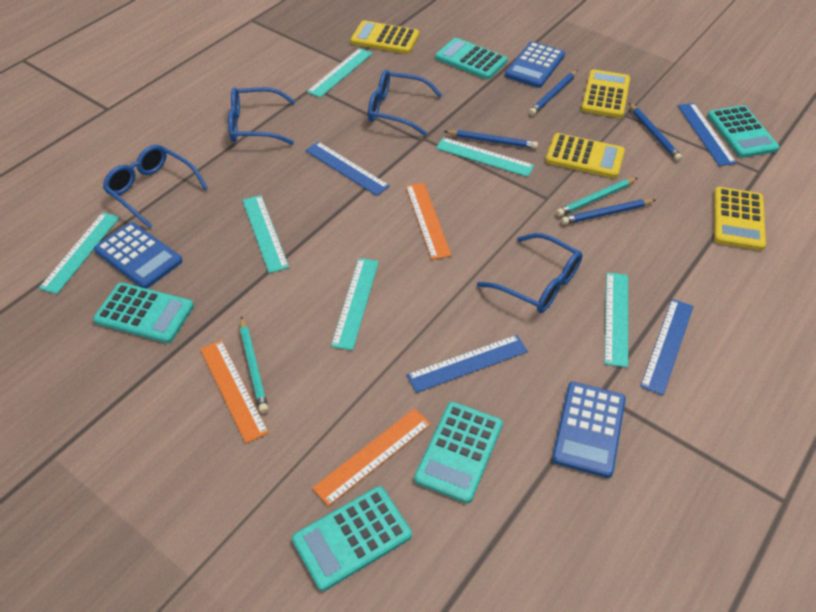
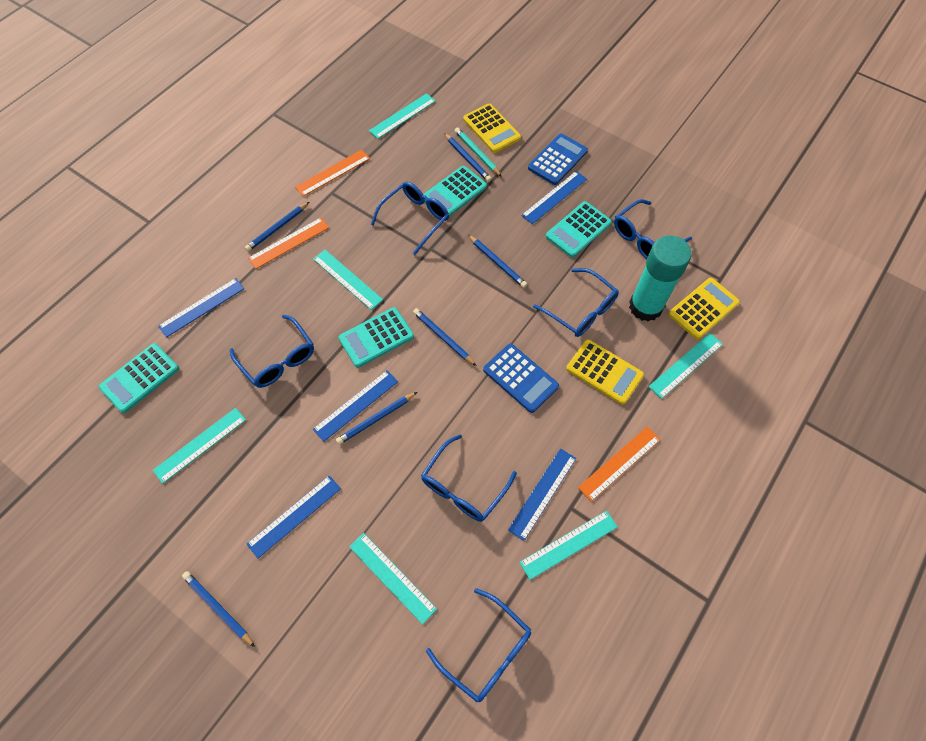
blue calculator: [94,222,183,289] [505,41,565,88] [552,382,626,478] = 3 -> [483,344,559,413] [528,133,588,185] = 2
blue glasses: [103,145,208,228] [228,87,296,145] [368,70,442,136] [477,233,583,313] = 4 -> [230,315,314,388] [371,182,449,255] [421,434,517,522] [426,588,531,702] [533,268,619,337] [614,199,692,259] = 6
blue pencil: [444,130,538,149] [529,70,578,115] [561,199,656,225] [629,103,682,161] = 4 -> [182,571,255,647] [245,202,309,252] [336,392,417,445] [413,308,476,366] [444,133,492,182] [468,235,527,288] = 6
blue ruler: [305,141,390,196] [407,335,528,393] [640,299,694,395] [678,103,736,166] = 4 -> [158,278,244,338] [247,475,341,559] [313,370,398,442] [508,448,576,541] [521,171,587,224] = 5
turquoise calculator: [93,282,194,343] [292,486,412,591] [414,402,503,503] [435,38,507,79] [707,105,780,158] = 5 -> [99,343,179,413] [338,307,414,368] [423,166,487,217] [546,201,612,258] = 4
turquoise glue stick: none = 0 -> [629,235,691,322] = 1
turquoise pencil: [240,317,268,413] [556,178,637,217] = 2 -> [454,127,502,177] = 1
yellow calculator: [350,21,419,54] [545,133,625,178] [581,69,630,118] [714,187,766,250] = 4 -> [463,104,521,153] [566,339,644,405] [669,278,740,339] = 3

